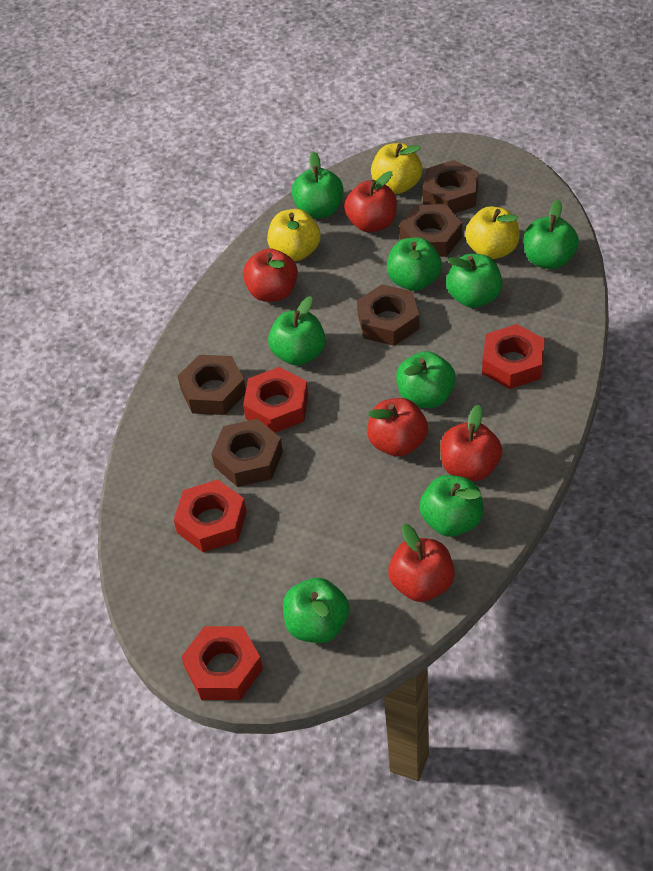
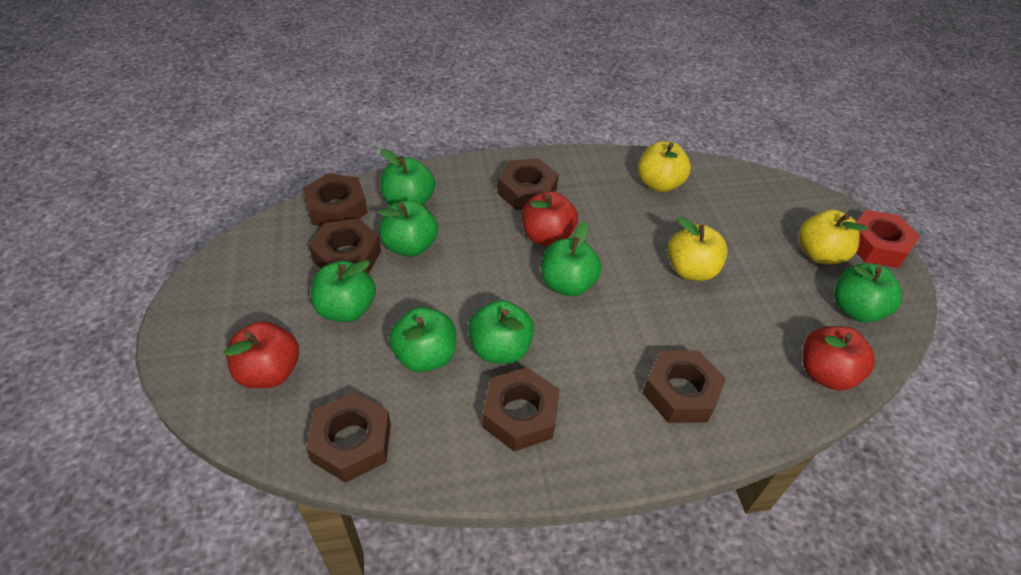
brown nut: [178,355,246,415] [211,419,283,487] [357,284,419,346] [400,204,462,257] [423,160,478,213] = 5 -> [303,173,368,226] [306,392,391,483] [309,218,381,274] [482,367,560,451] [497,159,559,210] [643,350,726,423] = 6
green apple: [268,296,326,366] [283,578,349,643] [291,152,343,218] [387,237,442,291] [396,351,456,408] [419,475,483,537] [446,254,502,308] [524,200,579,269] = 8 -> [311,260,376,322] [379,200,438,257] [381,149,435,205] [389,307,456,372] [468,300,534,364] [541,222,602,296] [834,263,902,322] = 7
red apple: [243,248,298,302] [344,171,397,233] [367,398,428,457] [388,524,455,602] [440,405,502,481] = 5 -> [224,321,299,388] [522,191,578,246] [803,326,875,391] = 3
red nut: [174,480,247,552] [181,626,263,700] [243,367,308,433] [482,324,545,389] = 4 -> [856,210,921,268] = 1

